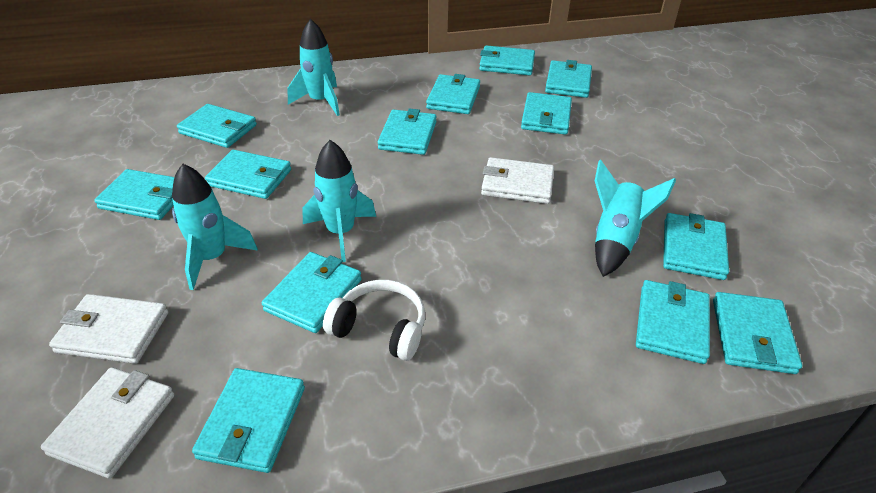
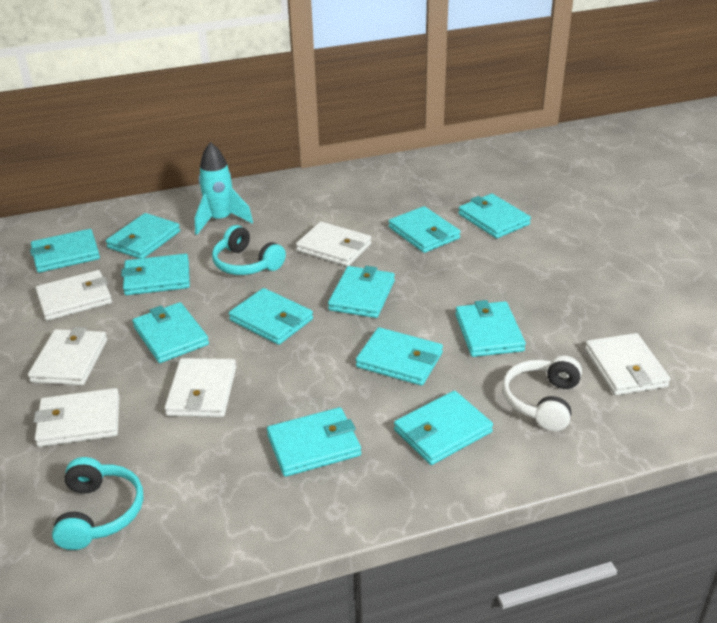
turquoise headphones: none = 0 -> [52,457,144,550] [212,225,286,275] = 2
turquoise rocket: [172,164,258,290] [288,19,340,116] [303,140,376,262] [595,160,676,277] = 4 -> [195,142,253,235] = 1
turquoise wallet: [94,169,175,220] [177,104,257,148] [192,368,305,473] [205,150,291,199] [262,252,362,333] [378,108,437,155] [426,74,480,114] [479,45,535,75] [521,92,572,135] [545,60,592,98] [636,280,710,364] [663,213,729,280] [713,292,802,374] = 13 -> [30,229,100,273] [106,213,180,259] [121,254,190,295] [132,302,209,363] [229,288,313,345] [267,407,361,477] [328,266,395,318] [356,327,443,386] [389,206,461,253] [394,391,493,465] [455,300,526,357] [458,194,531,239] = 12
white wallet: [41,367,174,479] [49,294,168,364] [481,157,554,204] = 3 -> [28,327,107,385] [34,388,120,447] [35,270,112,321] [164,358,236,417] [296,222,371,266] [585,333,670,395] = 6

